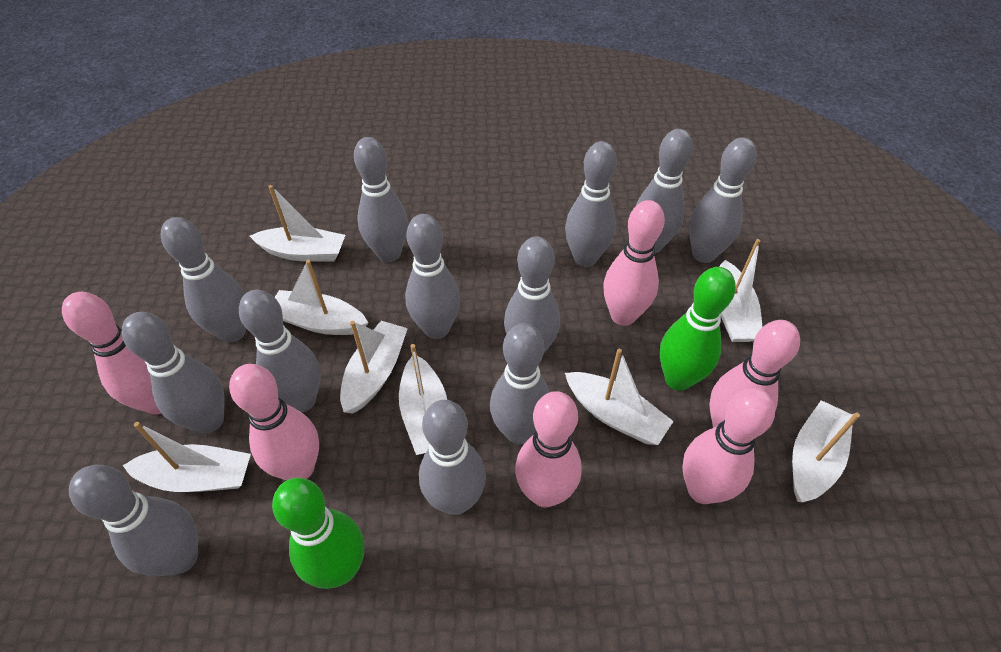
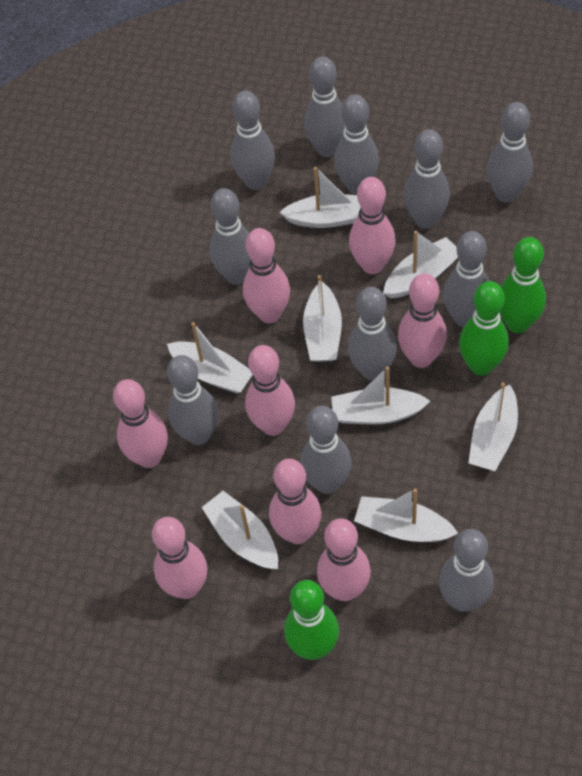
green bowling pin: [272,478,364,589] [660,267,736,391] = 2 -> [284,580,339,660] [459,281,509,376] [499,237,546,333] = 3
grey bowling pin: [69,465,198,576] [122,312,225,434] [161,217,246,342] [239,290,321,412] [354,137,408,262] [405,214,461,339] [419,400,486,515] [490,323,550,444] [504,236,560,353] [565,141,617,267] [636,129,693,254] [689,137,756,263] = 12 -> [167,355,218,445] [209,188,251,285] [231,91,275,190] [300,406,352,494] [304,56,345,157] [334,94,379,194] [348,287,397,380] [404,129,450,229] [439,529,494,612] [443,231,489,327] [487,102,533,203] = 11
pink bowling pin: [62,292,161,415] [229,364,319,480] [515,391,582,508] [603,200,665,326] [682,388,775,504] [710,320,800,428] = 6 -> [113,379,168,468] [152,517,207,599] [243,228,290,323] [245,345,295,436] [269,459,321,544] [317,518,371,601] [349,177,396,274] [398,273,447,368] = 8

